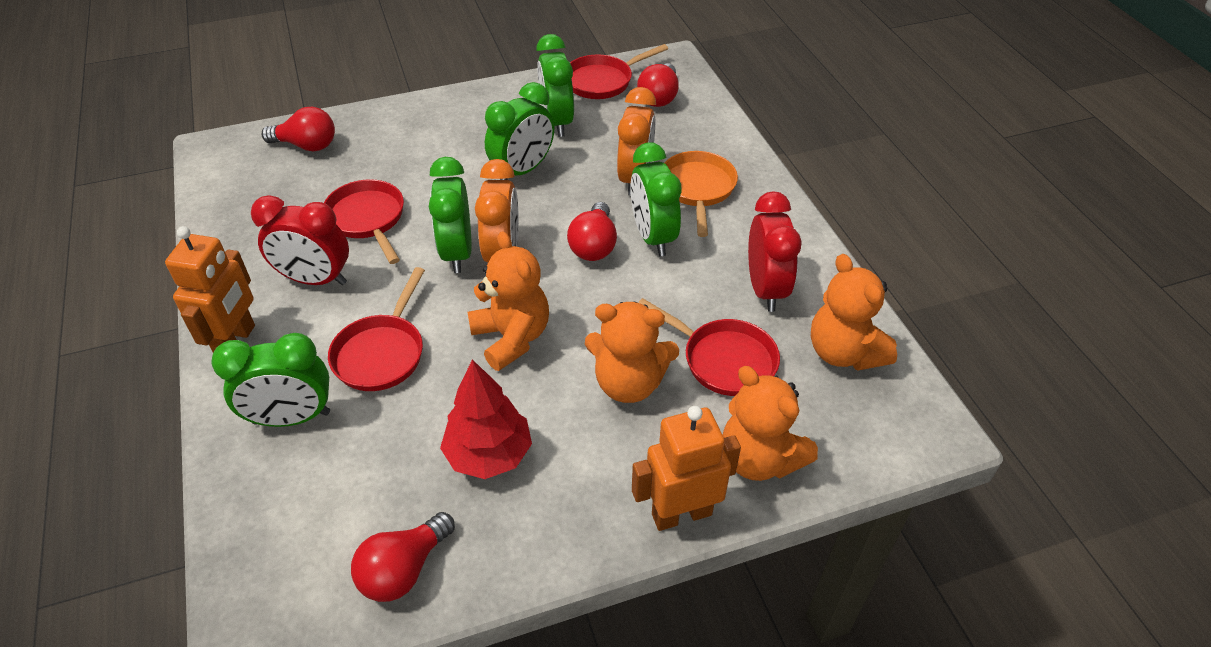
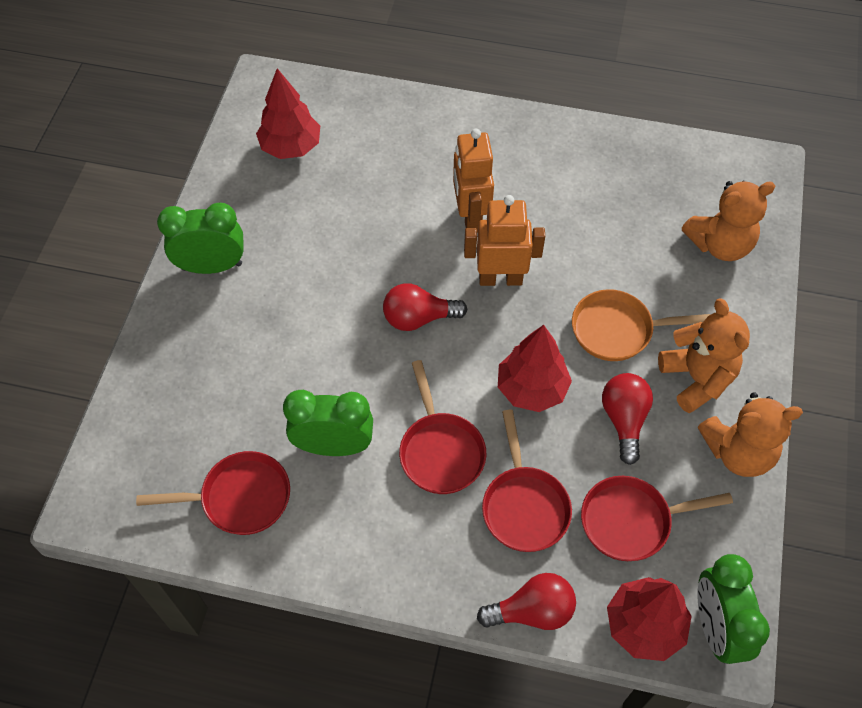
green clock: [212,333,330,427] [429,157,472,273] [485,82,554,180] [536,34,574,137] [630,142,682,256] = 5 -> [157,203,243,274] [283,390,373,456] [697,554,770,664] = 3
orange clock: [475,159,519,263] [617,87,656,196] = 2 -> none = 0
orange teddy bear: [467,231,549,371] [585,302,679,403] [723,366,818,481] [811,254,897,371] = 4 -> [658,298,750,413] [682,181,775,261] [698,392,803,477] = 3
red clock: [251,195,349,285] [748,191,802,312] = 2 -> none = 0
red light bulb: [262,107,335,151] [351,512,455,602] [567,202,617,261] [637,63,679,107] = 4 -> [383,283,468,331] [477,573,576,630] [602,373,653,465] = 3
red tree: [440,359,532,479] = 1 -> [256,68,320,159] [498,325,572,412] [607,577,692,661] = 3

